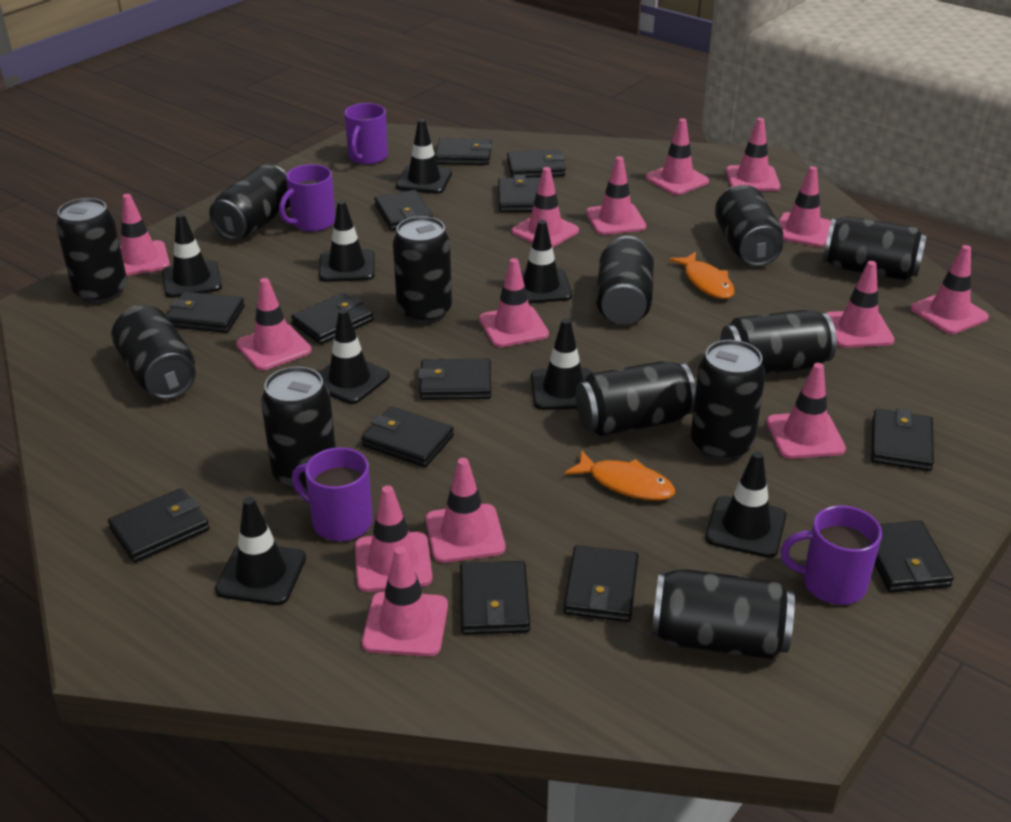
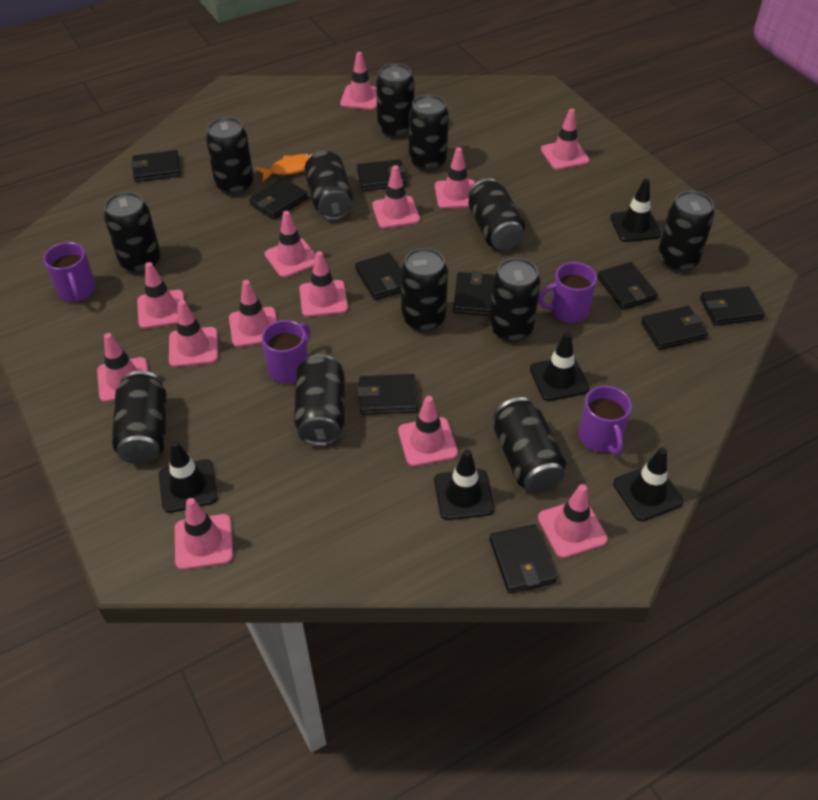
black traffic cone: [162,213,222,298] [215,497,306,605] [318,309,390,404] [319,200,375,282] [396,119,452,194] [521,220,572,303] [531,318,592,410] [705,451,786,558] = 8 -> [159,441,218,513] [434,449,494,520] [530,332,589,401] [610,179,662,242] [613,448,683,521] = 5
black wallet: [108,488,209,563] [166,292,245,333] [291,292,373,345] [361,406,454,467] [374,190,433,231] [418,359,491,400] [435,138,492,165] [460,561,530,635] [498,175,541,212] [507,150,566,178] [564,545,639,622] [871,408,934,471] [875,521,954,593] = 13 -> [131,150,181,182] [249,178,308,220] [355,253,401,300] [357,159,407,191] [358,374,418,415] [453,271,494,316] [489,524,557,593] [597,262,658,310] [641,306,708,350] [700,287,765,326] = 10
orange fish: [565,450,675,500] [669,252,735,299] = 2 -> [255,154,313,182] = 1
pink traffic cone: [120,194,170,276] [236,278,311,370] [355,485,432,592] [362,546,448,657] [426,458,505,563] [479,258,549,347] [512,167,579,248] [586,156,646,235] [646,118,709,195] [726,118,780,191] [767,363,846,459] [778,166,831,247] [827,261,895,348] [911,245,989,334] = 14 -> [97,333,148,402] [137,262,184,329] [169,300,218,367] [175,498,233,570] [229,280,277,347] [265,211,316,278] [299,251,348,317] [340,52,377,110] [372,165,420,229] [398,396,458,467] [435,147,475,209] [538,484,608,558] [541,108,590,170] = 13

